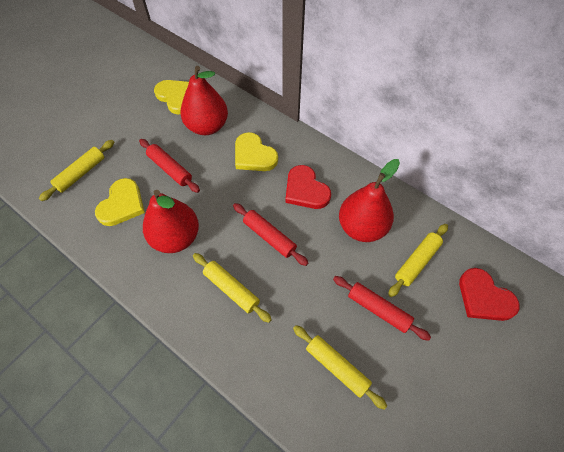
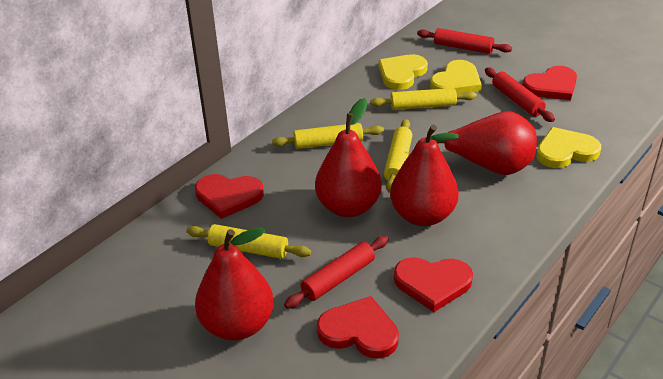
red heart: [285,165,331,209] [459,268,519,321] = 2 -> [195,174,264,219] [317,296,399,359] [394,257,473,312] [522,66,577,100] = 4
red pear: [143,190,199,253] [180,66,228,135] [339,159,400,242] = 3 -> [195,227,274,340] [315,98,382,217] [390,125,459,226] [435,111,537,175] = 4

